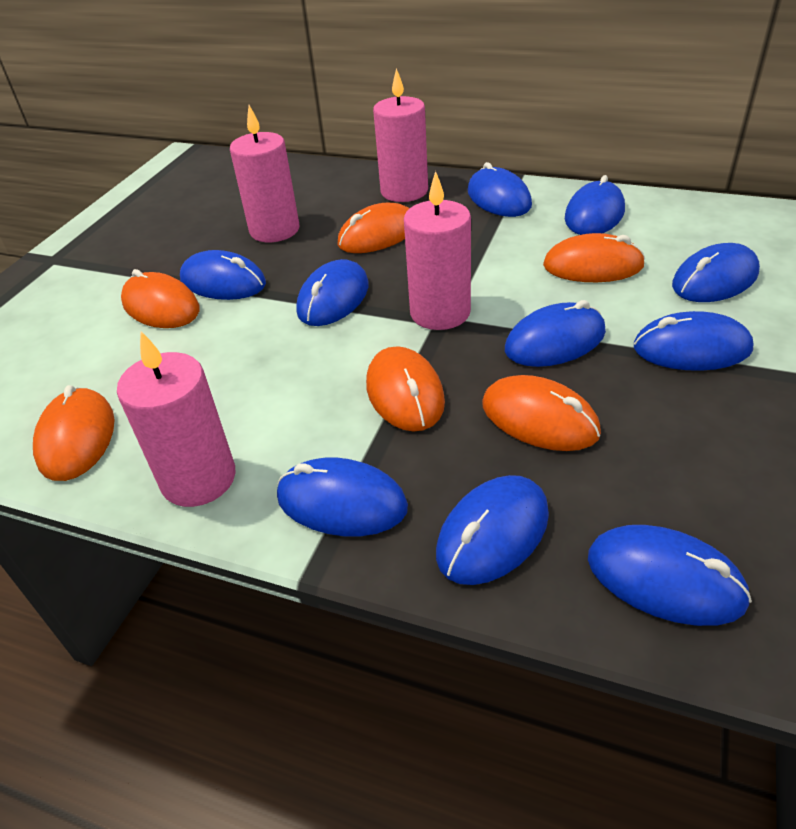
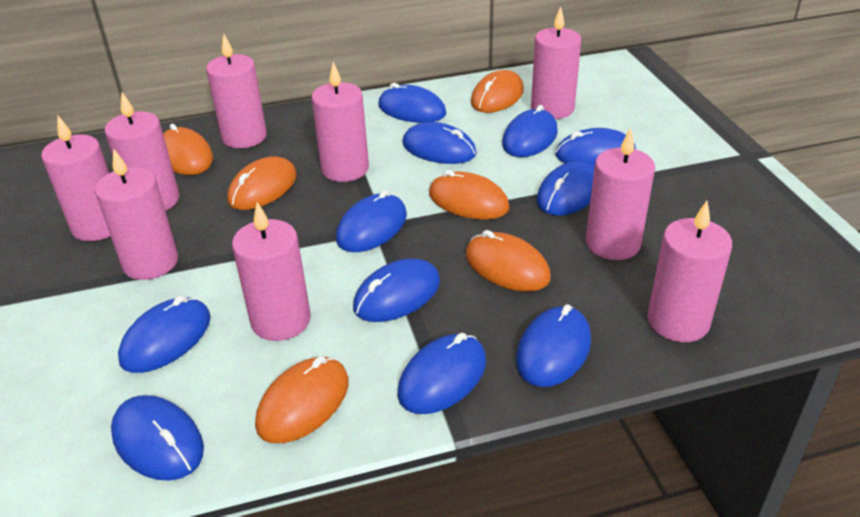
blue mouse: [180,250,266,300] [277,458,408,536] [296,259,369,326] [436,475,549,585] [467,162,532,217] [505,300,606,367] [565,175,625,235] [588,525,752,626] [634,311,753,371] [672,243,760,302] = 10 -> [111,395,204,481] [118,295,211,373] [336,190,407,252] [353,258,440,322] [378,83,446,123] [397,333,486,414] [403,122,477,164] [502,105,558,157] [516,304,591,387] [537,161,594,216] [555,128,636,167] = 11
pink candle: [117,331,236,507] [230,105,299,242] [373,68,428,202] [404,171,471,330] = 4 -> [41,116,110,241] [95,149,178,280] [105,92,179,211] [206,34,267,148] [232,202,311,341] [311,62,369,182] [531,6,581,119] [586,128,655,260] [647,201,732,342] = 9

